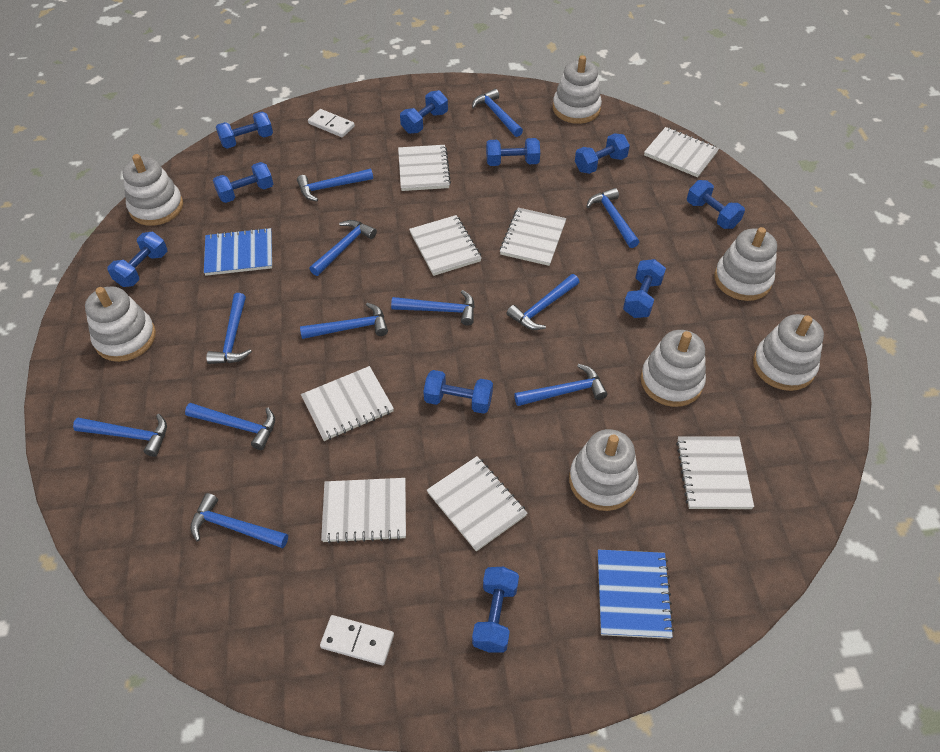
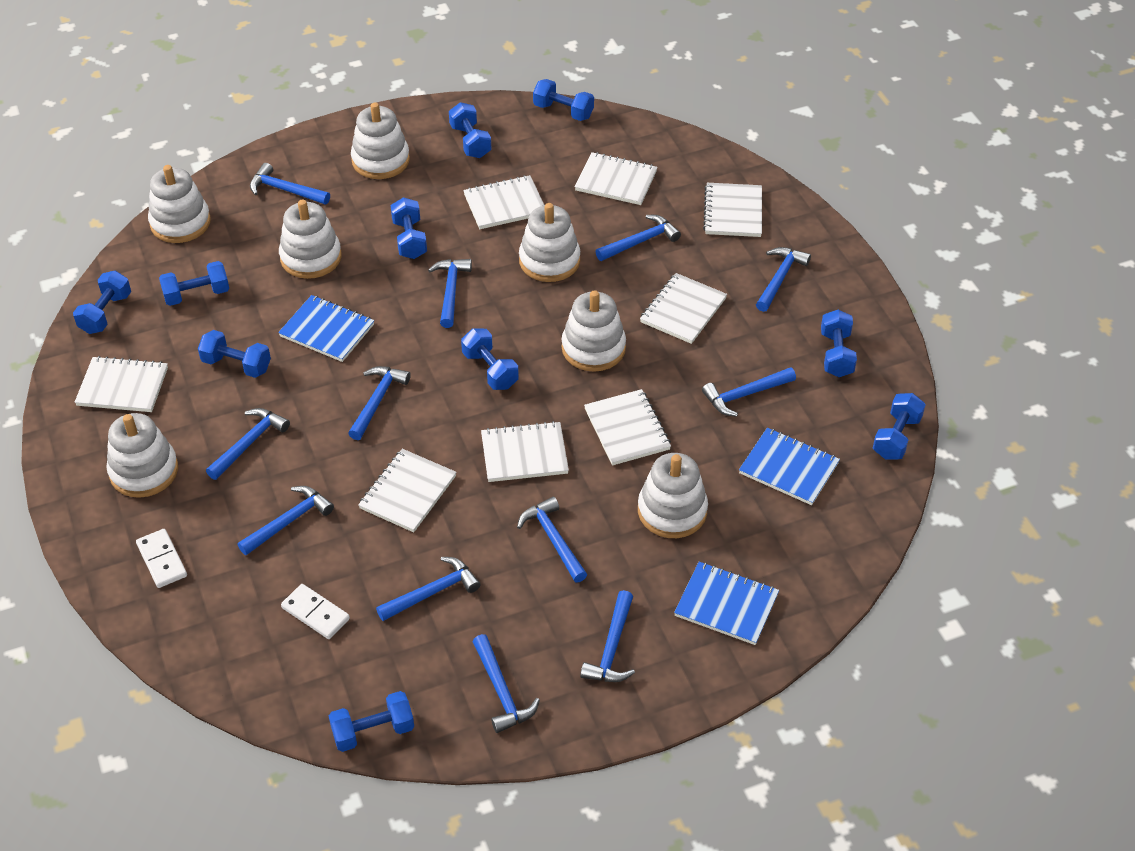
blue notebook: [204,228,272,276] [598,550,674,639] = 2 -> [278,295,374,362] [674,562,779,645] [739,428,840,505] = 3

